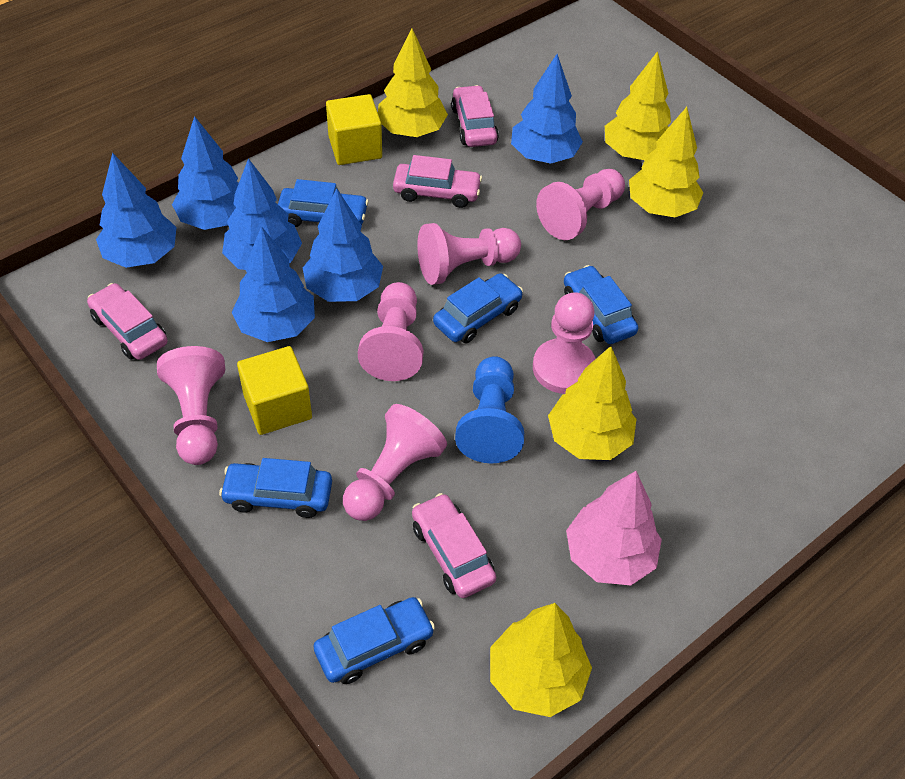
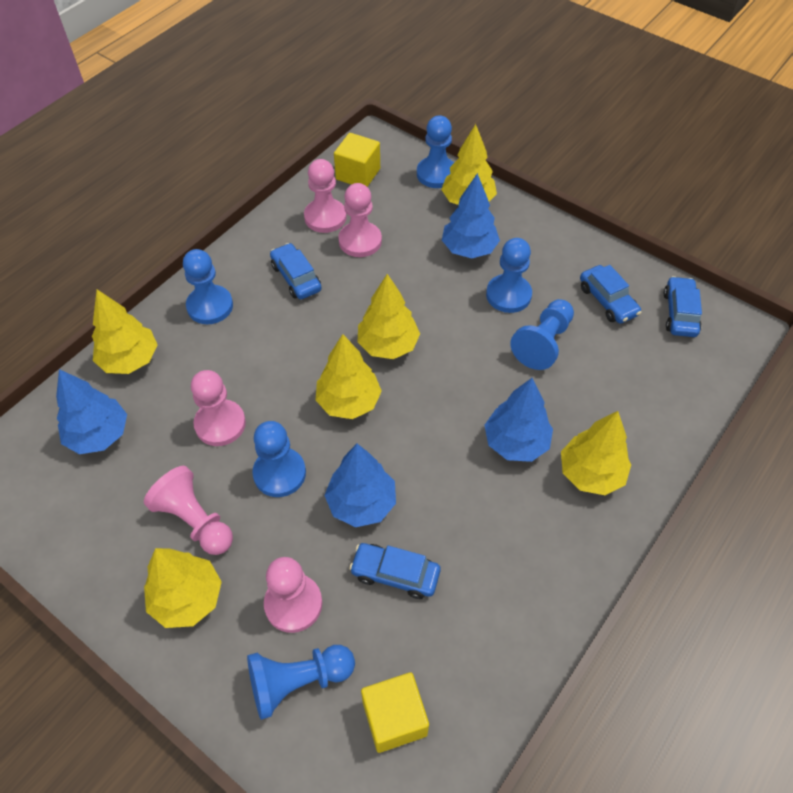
blue car: [219,458,332,518] [278,179,369,227] [313,597,435,684] [433,273,523,344] [564,265,638,344] = 5 -> [270,243,322,299] [349,543,440,599] [580,265,641,324] [664,276,702,337] = 4
blue pawn: [455,356,524,463] = 1 -> [183,249,233,324] [247,645,355,720] [252,421,306,497] [417,115,454,188] [486,238,532,313] [510,299,574,370] = 6
blue tree: [96,153,177,268] [172,116,239,230] [222,158,302,270] [232,226,315,342] [303,189,383,302] [511,54,583,164] = 6 -> [56,369,127,454] [324,444,396,527] [442,173,500,258] [484,378,553,462] = 4
pink car: [87,283,167,360] [393,155,482,208] [412,493,496,598] [451,85,499,147] = 4 -> none = 0
pink pawn: [157,346,225,465] [343,404,447,521] [358,282,423,381] [417,223,521,285] [533,292,596,394] [536,169,625,240] = 6 -> [144,466,233,555] [191,370,246,446] [264,557,322,633] [304,159,347,233] [338,183,382,257] = 5
pink tree: [566,471,662,585] = 1 -> none = 0
yellow tree: [378,28,448,137] [490,603,592,717] [548,346,636,460] [605,51,671,160] [629,107,704,218] = 5 -> [92,289,157,374] [144,548,222,628] [316,334,382,419] [358,274,420,359] [441,124,497,205] [561,411,631,495] = 6

